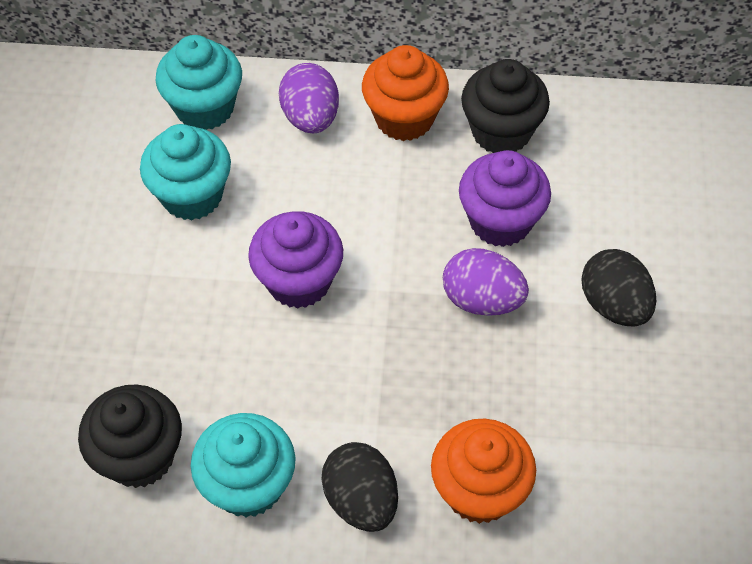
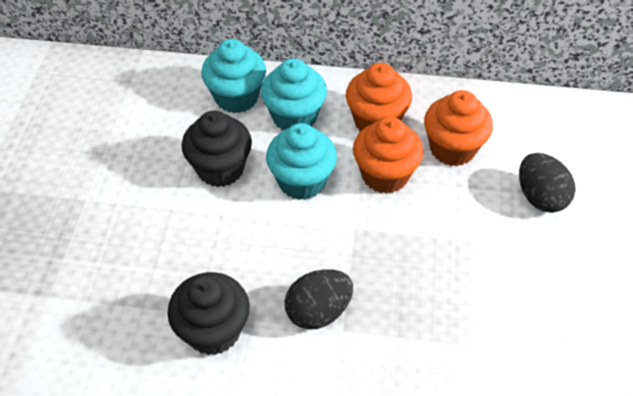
orange cupcake: [362,45,449,141] [431,419,536,524] = 2 -> [346,63,412,131] [353,117,423,194] [424,90,493,166] = 3
purple cupcake: [248,211,343,309] [459,150,551,247] = 2 -> none = 0
purple egg: [279,63,339,133] [443,248,529,316] = 2 -> none = 0

